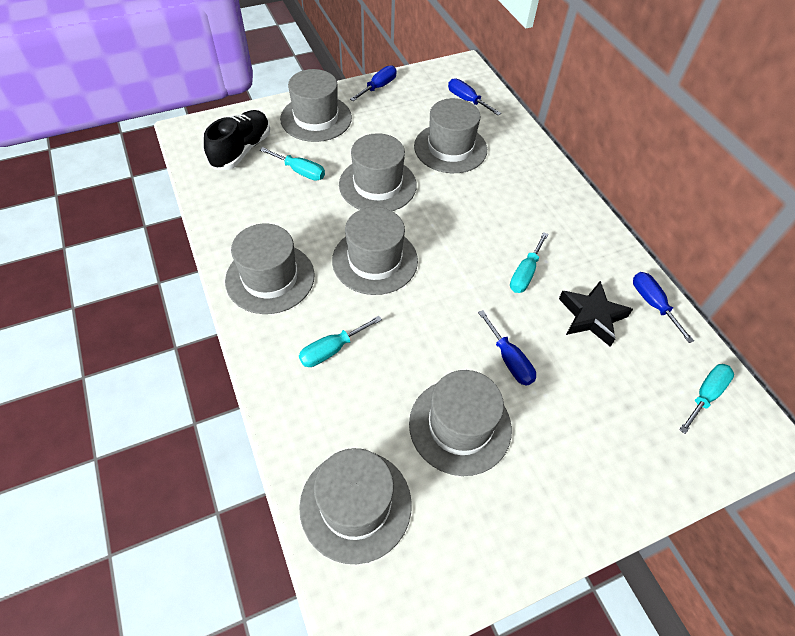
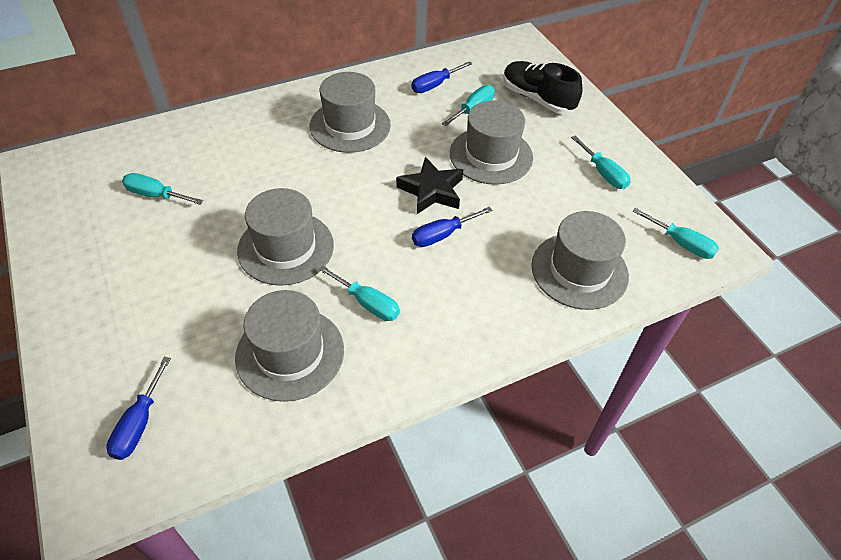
blue screwdriver: [350,65,397,101] [448,78,501,115] [478,310,536,386] [633,272,694,343] = 4 -> [106,357,171,460] [411,61,472,93] [412,207,493,247] = 3
grey hat: [225,224,315,314] [280,69,352,142] [299,448,412,564] [332,207,418,295] [339,133,417,211] [409,370,512,476] [414,98,487,173] = 7 -> [235,290,344,402] [237,188,334,286] [310,72,391,153] [450,100,533,185] [531,211,629,310] = 5
turquoise screwdriver: [260,147,325,181] [299,316,382,367] [510,232,548,293] [679,364,734,434] = 4 -> [122,173,203,205] [318,265,400,321] [442,85,495,126] [571,136,631,189] [632,208,719,259] = 5

